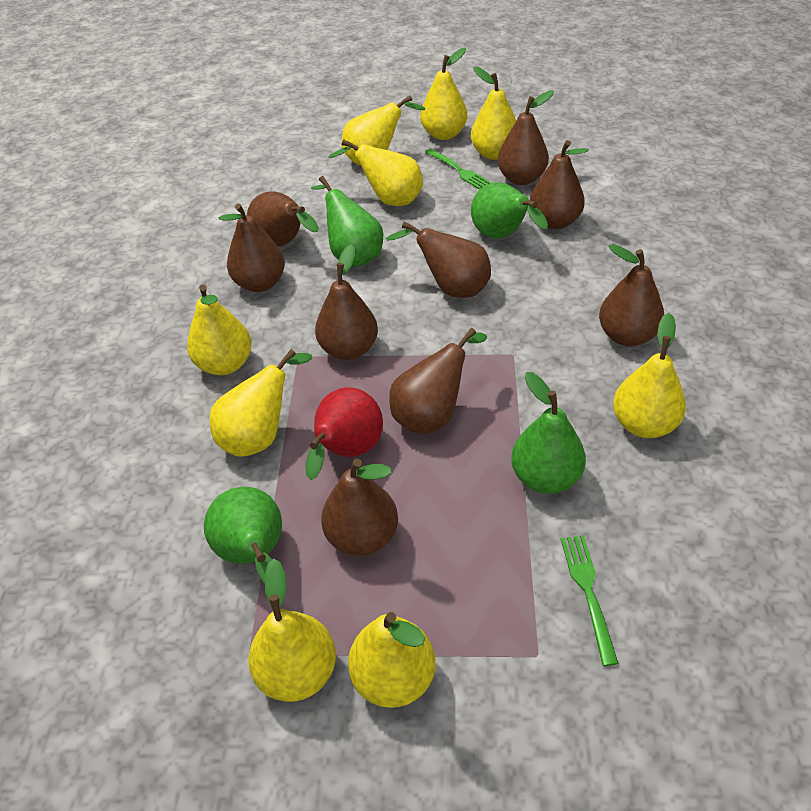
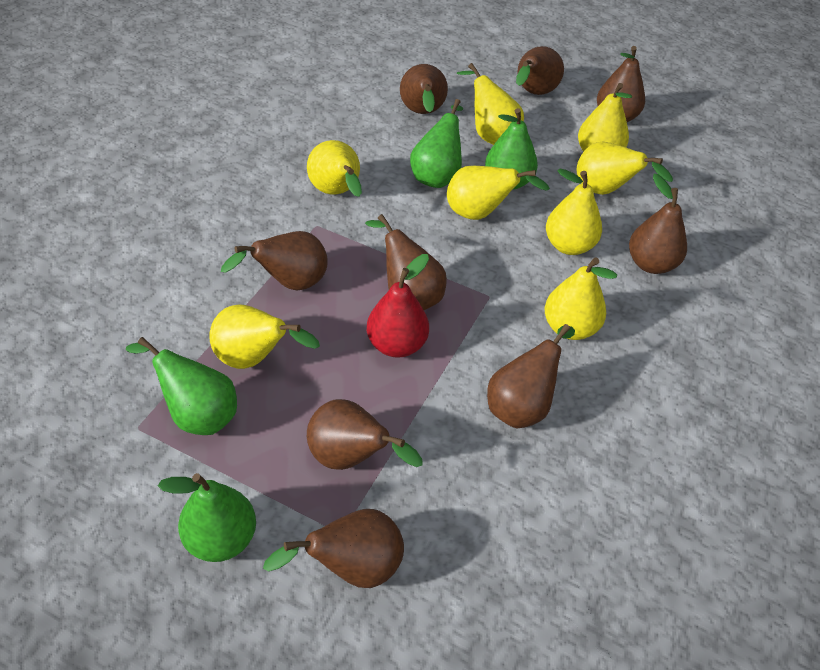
green fork: [425,148,491,190] [561,535,619,666] = 2 -> none = 0
yellow pear: [187,284,252,375] [210,349,312,457] [248,559,336,702] [328,139,423,206] [342,95,425,165] [348,612,436,708] [420,48,467,140] [471,67,516,160] [613,313,686,438] = 9 -> [209,304,320,369] [307,140,362,197] [447,166,550,220] [457,63,524,145] [544,258,617,340] [546,169,602,255] [577,142,673,195] [578,83,632,152] = 8

